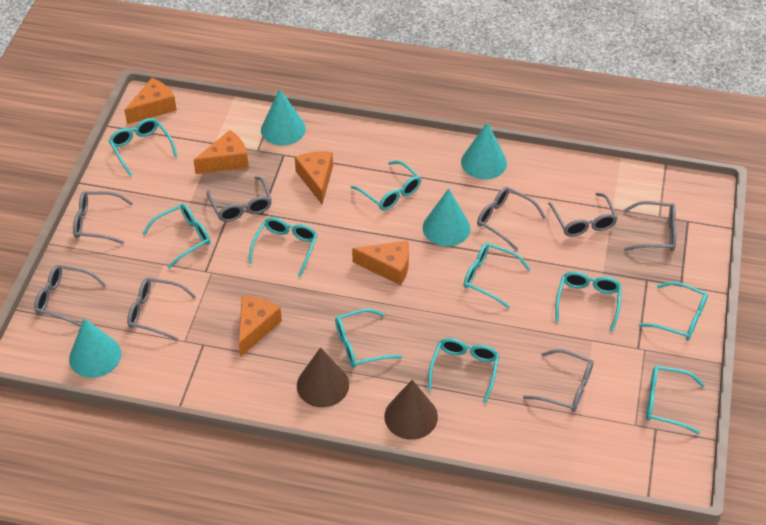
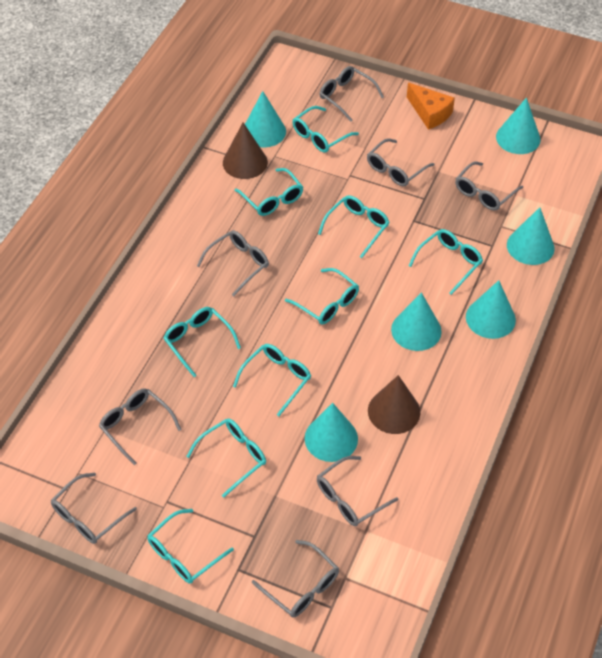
orange cheese: [124,78,177,124] [193,130,249,174] [239,296,282,356] [295,151,333,204] [352,241,409,285] = 5 -> [407,83,455,130] = 1
turquoise cone: [69,318,121,378] [261,89,306,146] [423,188,471,246] [461,122,507,179] = 4 -> [245,91,286,147] [305,403,358,462] [391,292,442,351] [466,280,516,339] [496,98,541,154] [507,207,555,265] = 6
turquoise glasses: [109,118,178,177] [142,204,210,269] [249,217,318,277] [335,308,403,368] [351,160,421,211] [428,338,499,403] [463,243,530,309] [555,271,622,332] [639,282,708,340] [646,366,705,434] = 10 -> [147,509,234,584] [163,307,241,377] [186,418,266,498] [233,344,311,416] [234,168,303,216] [285,268,359,324] [292,106,359,153] [318,195,390,258] [409,229,483,295] = 9

